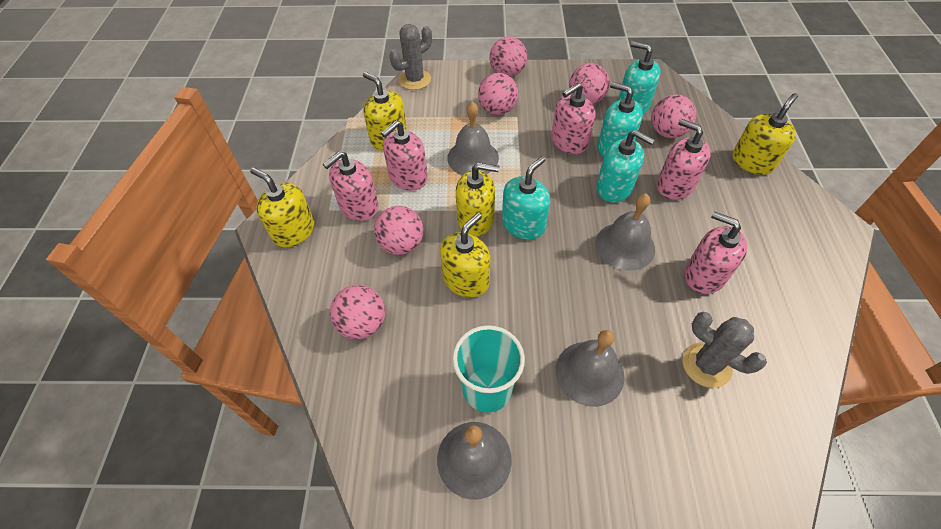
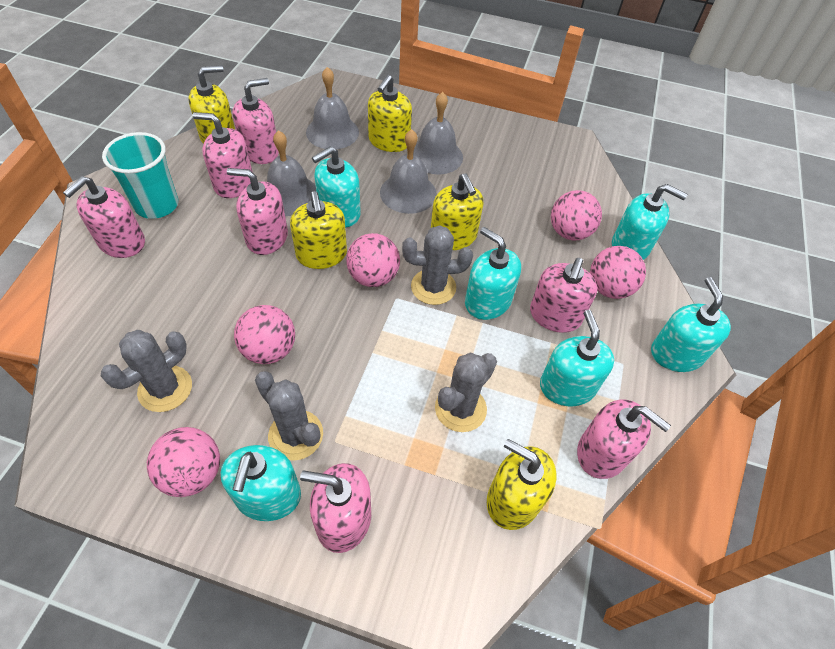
grey cactus: [390,24,432,90] [682,312,767,388] = 2 -> [101,330,192,412] [255,371,323,461] [402,225,473,305] [435,353,497,432] = 4
pink ball: [330,285,385,339] [374,206,424,255] [478,73,518,115] [490,37,527,77] [569,63,610,104] [651,95,696,138] = 6 -> [147,427,220,497] [234,305,295,364] [346,233,400,287] [551,190,602,240] [590,246,646,299] = 5
pink soap dispenser: [323,151,379,221] [381,120,428,191] [551,83,596,154] [657,119,711,200] [685,211,747,294] = 5 -> [63,176,145,258] [193,112,252,198] [227,168,288,255] [233,78,279,164] [300,463,371,553] [530,258,597,333] [577,400,671,479] = 7
turquoise soap dispenser: [502,156,550,240] [596,130,655,202] [598,82,643,157] [618,41,661,114] = 4 -> [220,445,301,521] [312,146,361,227] [465,227,521,320] [540,310,614,406] [612,184,688,260] [651,277,731,372] = 6

